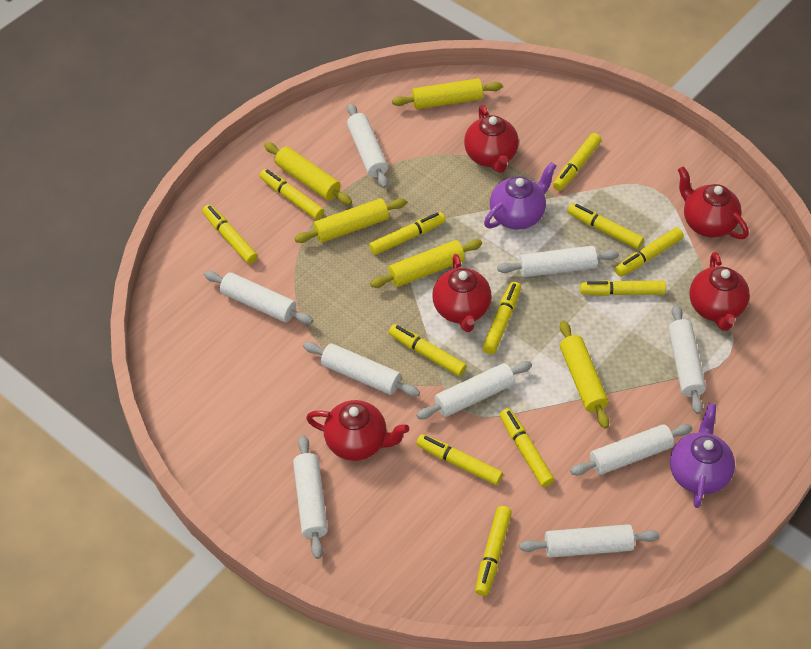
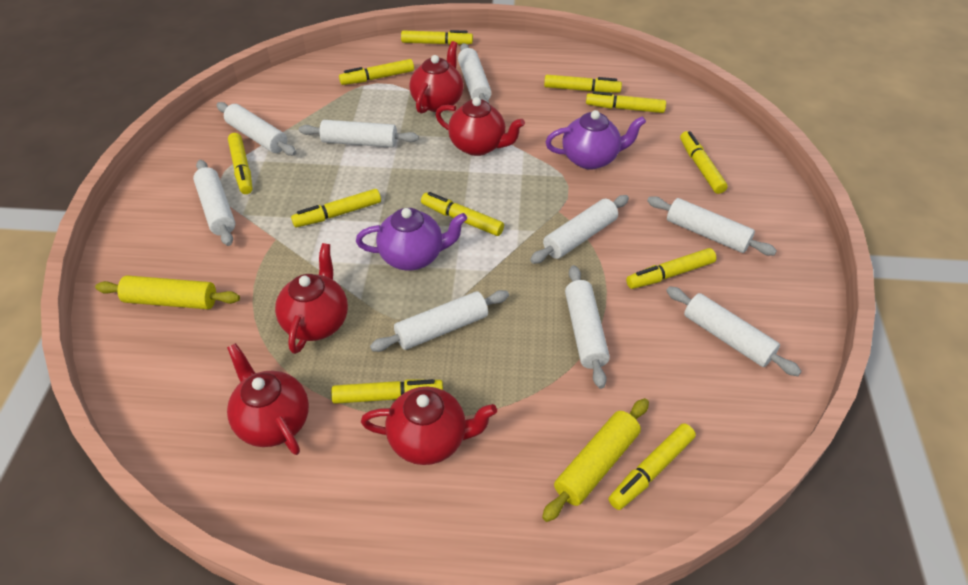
yellow marker: [202,205,258,264] [260,169,324,220] [369,212,445,255] [389,324,467,376] [416,434,503,485] [475,506,512,596] [482,282,521,354] [500,408,554,487] [553,133,602,191] [567,203,644,249] [580,280,666,296] [615,227,684,277] = 12 -> [228,133,253,194] [291,189,381,228] [331,379,443,404] [339,59,414,85] [401,30,473,45] [421,192,504,236] [544,75,622,93] [586,91,666,113] [608,423,696,510] [626,248,716,289] [680,131,728,194] = 11
yellow rolling pin: [264,142,352,205] [294,198,407,243] [370,239,482,288] [392,78,503,109] [560,320,609,429] = 5 -> [95,275,240,309] [542,398,649,522] = 2

